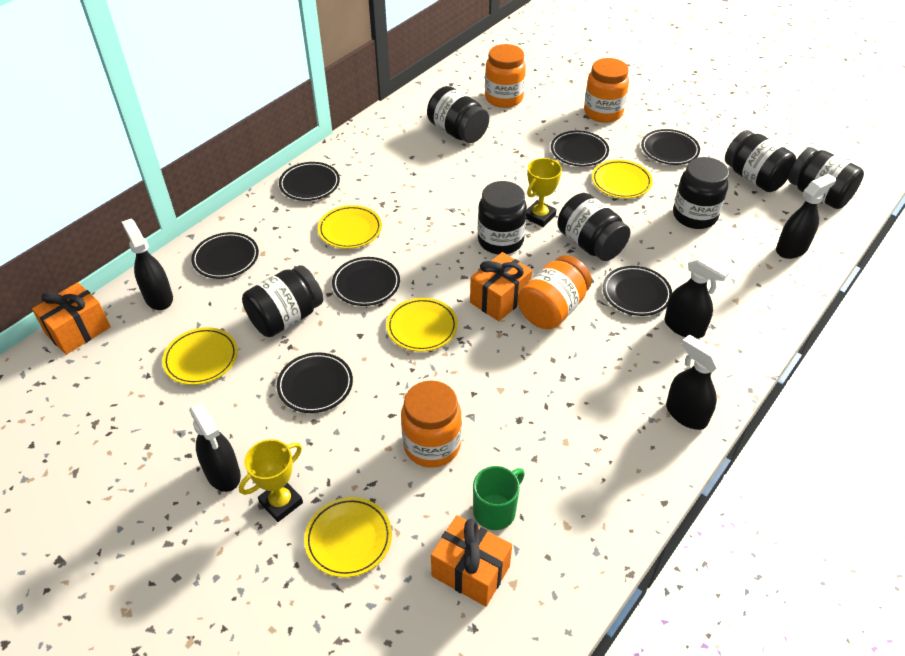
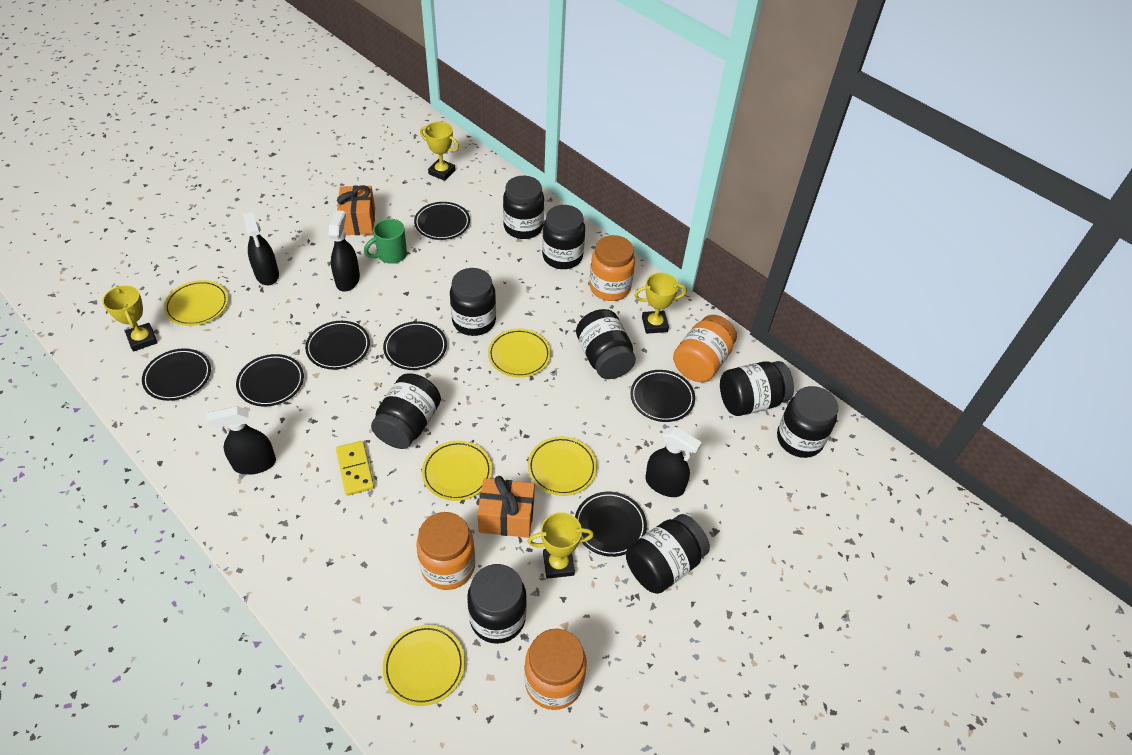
black jar: [242,265,323,337] [427,86,489,143] [478,181,527,254] [557,193,630,261] [673,157,729,229] [725,130,796,192] [788,147,864,209] = 7 -> [371,373,441,449] [450,268,496,336] [467,564,527,644] [503,176,544,239] [542,205,585,269] [576,309,636,379] [626,514,710,594] [720,361,794,416] [777,386,838,458] = 9
black spray bottle: [122,219,173,310] [189,402,241,492] [665,255,730,338] [666,334,723,430] [776,174,836,259] = 5 -> [206,406,276,475] [243,212,279,285] [329,210,360,292] [645,427,702,497] = 4
orange gift: [32,282,111,355] [431,515,512,607] [470,252,532,321] = 3 -> [337,185,375,235] [477,476,535,538] = 2
yellow domino: none = 0 -> [336,441,374,496] = 1
yellow trophy: [239,439,303,522] [526,158,562,227] = 2 -> [102,286,157,352] [420,122,459,181] [527,512,594,579] [634,273,687,334] = 4

